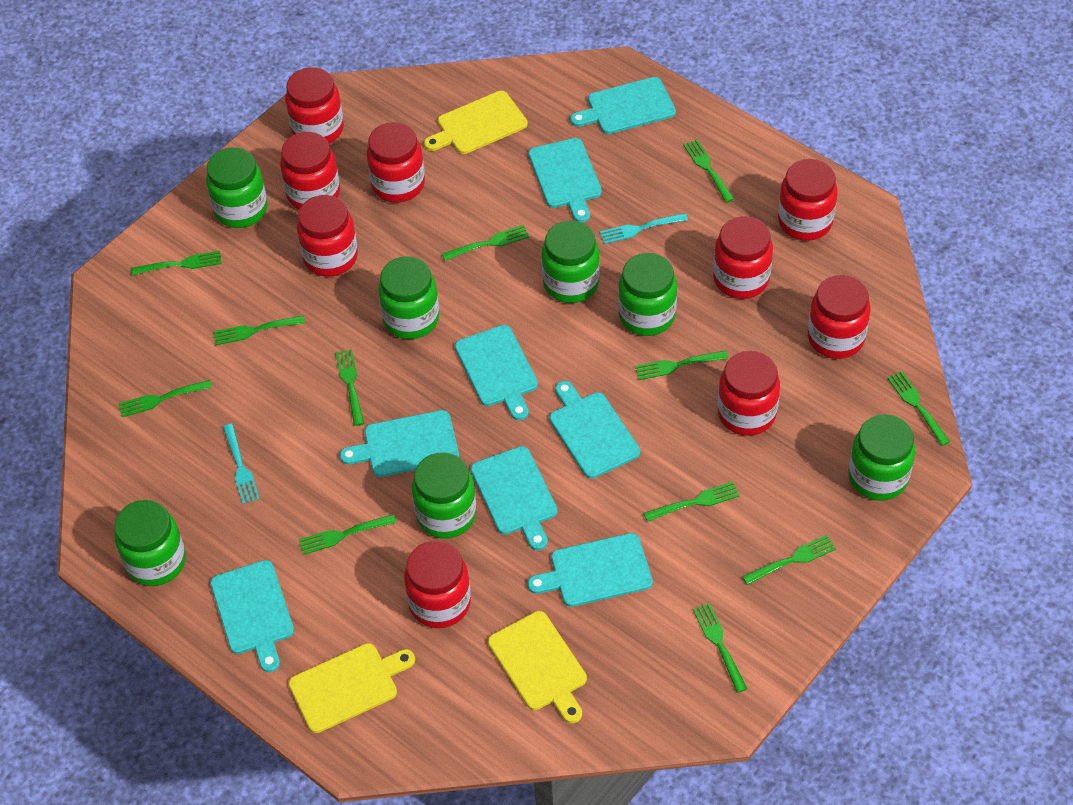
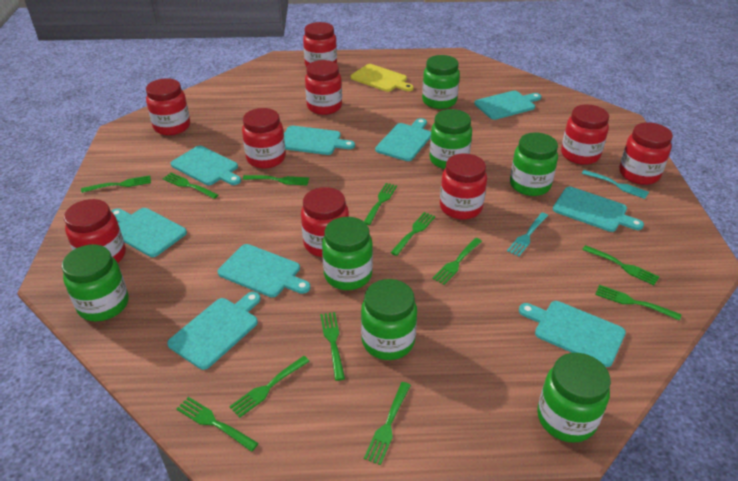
turquoise cutting board: [210,560,294,672] [340,410,459,477] [455,325,538,421] [471,446,558,550] [527,533,653,607] [528,138,602,223] [549,381,640,479] [570,77,676,134] = 8 -> [111,208,187,257] [167,292,261,370] [171,146,241,185] [218,244,310,297] [284,126,355,155] [375,118,431,161] [474,91,541,120] [519,301,626,367] [553,187,644,232] = 9
yellow cutting board: [288,643,415,733] [424,91,528,154] [488,611,587,723] = 3 -> [350,64,414,92] = 1

